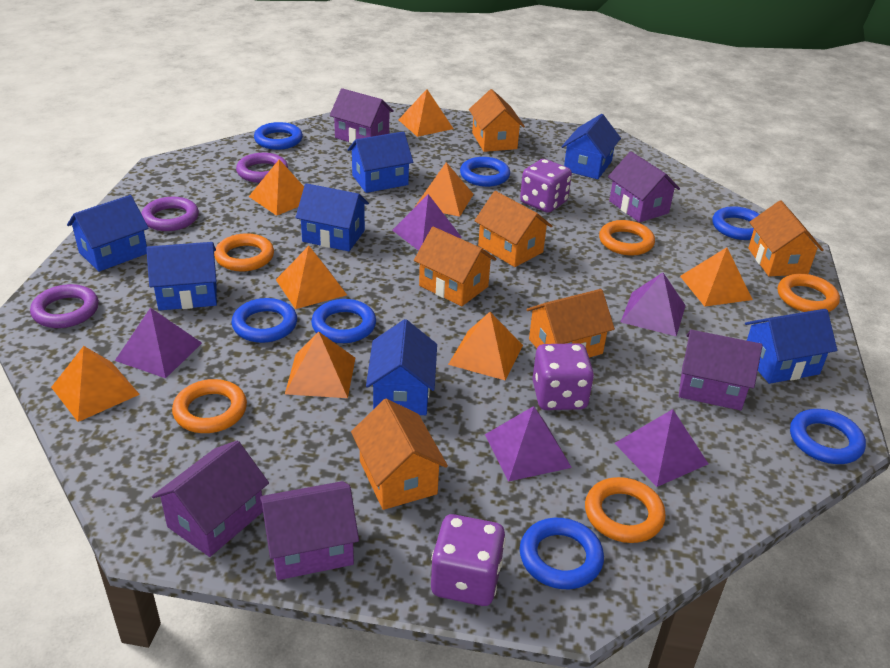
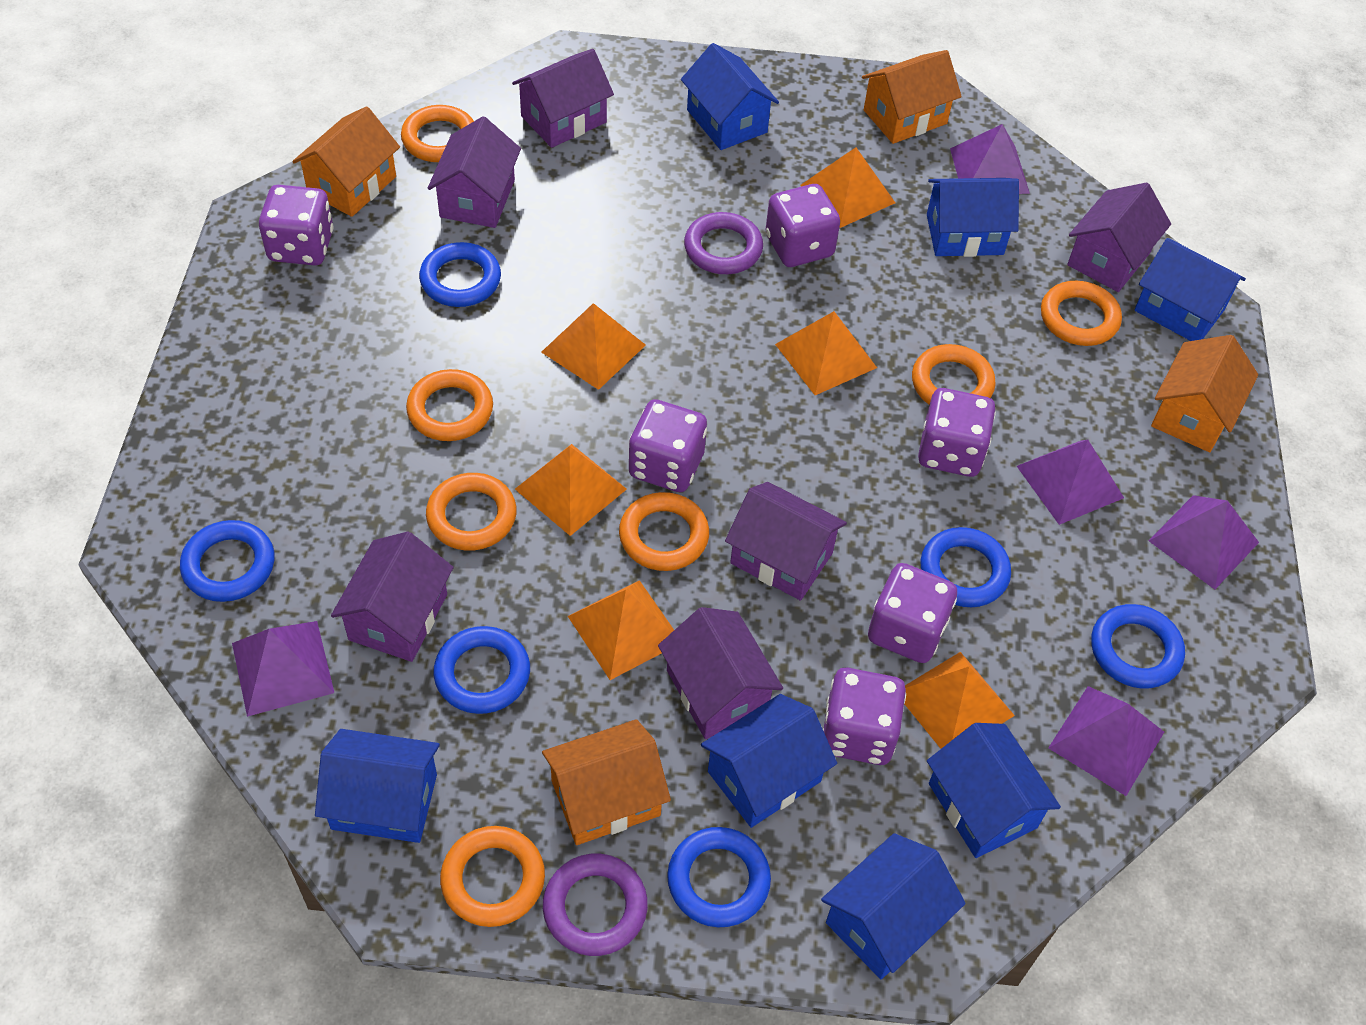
blue ring: [231,298,297,343] [254,122,303,150] [311,299,376,343] [460,157,510,187] [520,518,604,589] [712,206,760,240] [790,409,866,464] = 7 -> [180,520,274,602] [419,242,501,307] [433,626,530,714] [667,827,771,927] [921,527,1011,607] [1091,604,1185,689] = 6
orange house: [351,399,448,510] [414,227,496,306] [469,89,525,152] [474,191,552,267] [526,289,615,358] [748,200,824,276] = 6 -> [292,106,400,217] [542,719,671,845] [862,50,962,144] [1151,335,1258,452] = 4
orange pyramid: [51,346,140,422] [249,159,304,216] [276,246,347,309] [285,331,355,398] [398,89,454,137] [415,162,474,217] [448,312,523,380] [680,247,753,307] = 8 -> [515,444,627,536] [541,303,646,390] [568,580,674,680] [775,311,877,395] [801,147,895,228] [904,652,1015,749] = 6
orange ring: [172,379,247,433] [214,233,274,272] [585,477,666,543] [599,220,655,256] [778,274,840,312] = 5 -> [401,105,474,162] [406,369,493,441] [426,473,517,551] [440,826,545,927] [619,492,709,571] [912,344,996,405] [1041,281,1122,346] = 7
purple dice: [431,514,505,606] [520,159,572,213] [532,343,594,410] = 3 -> [259,185,333,266] [629,399,707,492] [766,184,840,267] [823,668,906,765] [868,563,957,663] [918,388,996,477] = 6
purple house: [152,440,269,557] [260,481,359,580] [330,88,394,143] [608,151,680,223] [679,330,762,411] = 5 -> [331,531,454,662] [428,116,521,228] [512,49,614,148] [658,607,783,739] [725,482,847,601] [1067,183,1171,292] = 6
purple ring: [30,284,99,328] [141,197,199,231] [236,153,288,183] = 3 -> [543,854,648,956] [684,212,763,274] = 2

